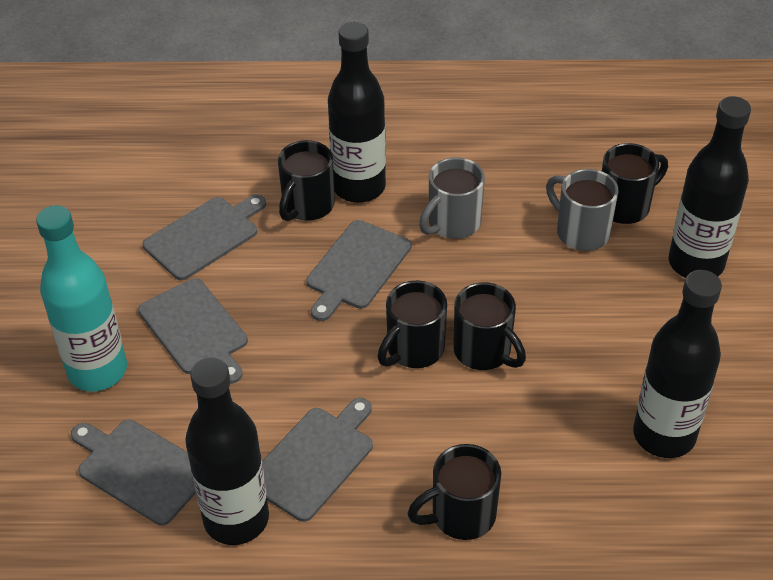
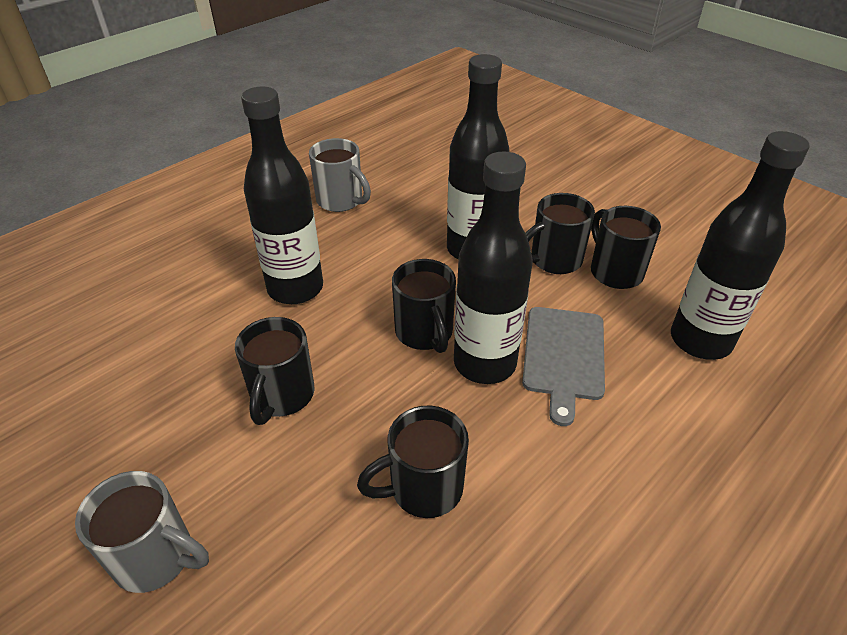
grey cutting board: [71,420,196,525] [138,278,248,384] [143,195,266,280] [262,398,373,522] [306,220,411,321] = 5 -> [522,307,605,426] = 1
turquoise bottle: [36,205,127,392] = 1 -> none = 0

